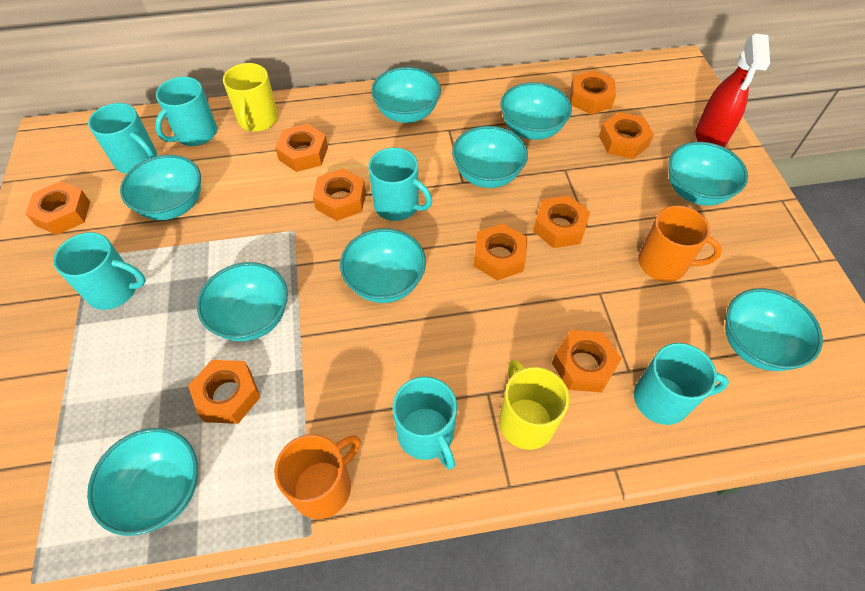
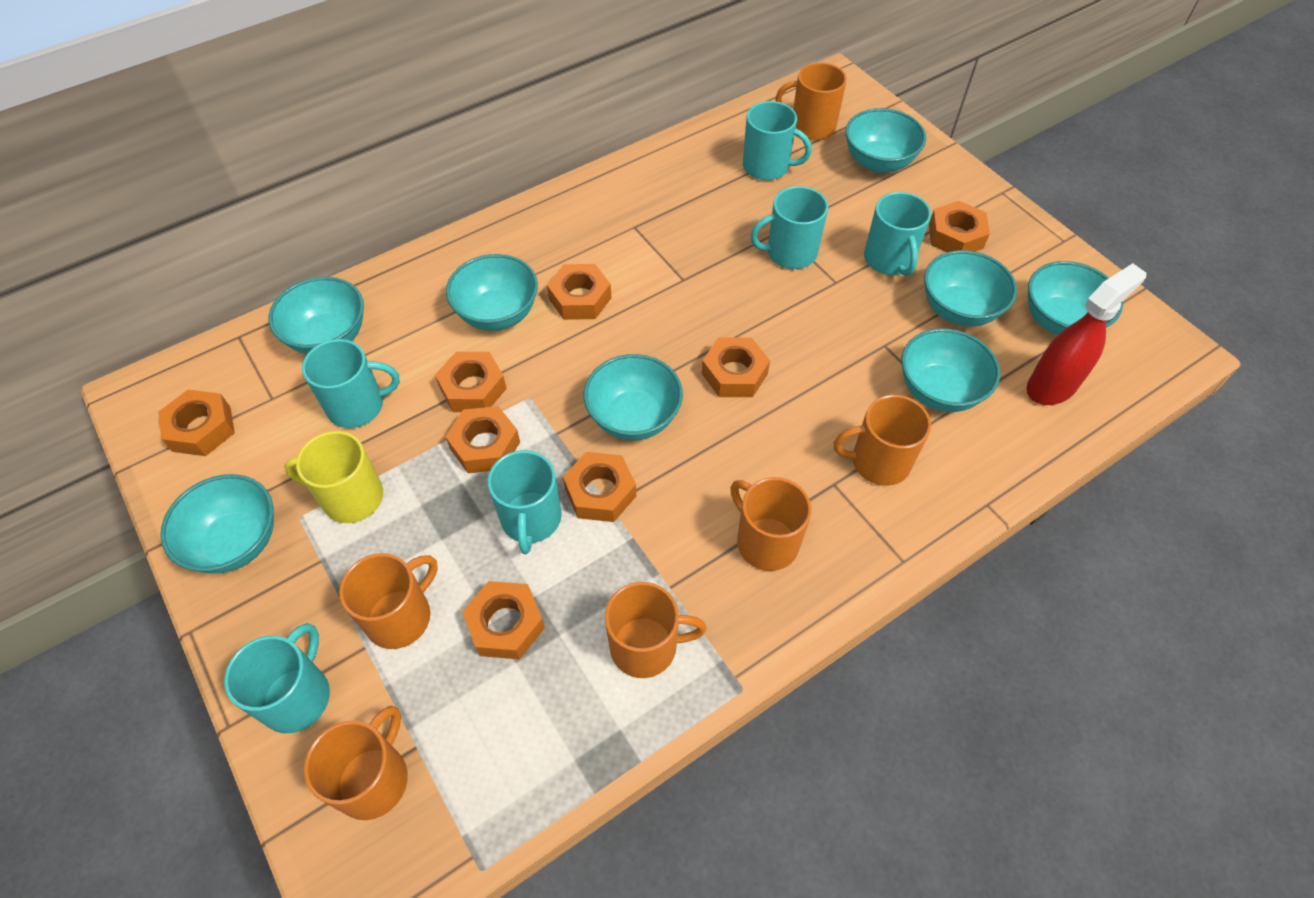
orange mug: [274,434,361,519] [638,206,722,282] = 2 -> [304,706,408,820] [339,553,438,649] [605,582,707,678] [730,477,811,571] [775,62,847,140] [834,395,931,486] = 6
orange nut: [25,181,90,235] [188,360,261,424] [275,124,328,172] [313,168,366,221] [473,223,527,281] [533,196,590,248] [552,330,622,392] [570,70,616,115] [599,112,654,159] = 9 -> [158,390,235,456] [435,352,507,412] [445,406,520,473] [462,581,545,659] [547,264,611,320] [563,452,636,522] [702,337,770,397] [929,201,990,252] = 8
turquoise bowl: [87,428,198,536] [120,155,201,220] [197,262,288,341] [340,228,426,303] [371,67,441,123] [452,126,528,188] [500,82,572,140] [668,142,748,206] [725,288,823,371] = 9 -> [160,474,274,574] [269,277,364,355] [446,254,538,331] [584,354,683,441] [845,108,926,173] [901,328,1000,412] [924,250,1017,327] [1028,261,1123,335] = 8
yellow mug: [223,63,278,132] [499,360,569,450] = 2 -> [284,431,383,523] = 1

